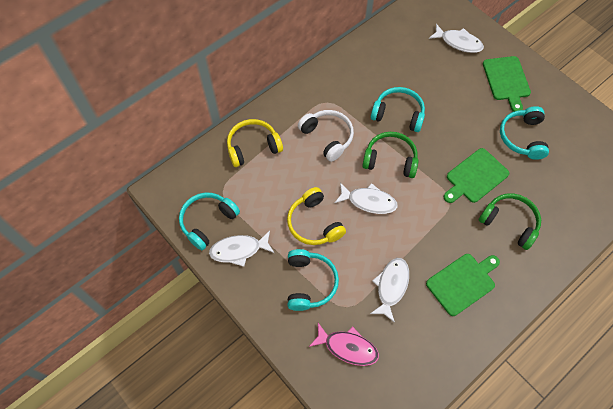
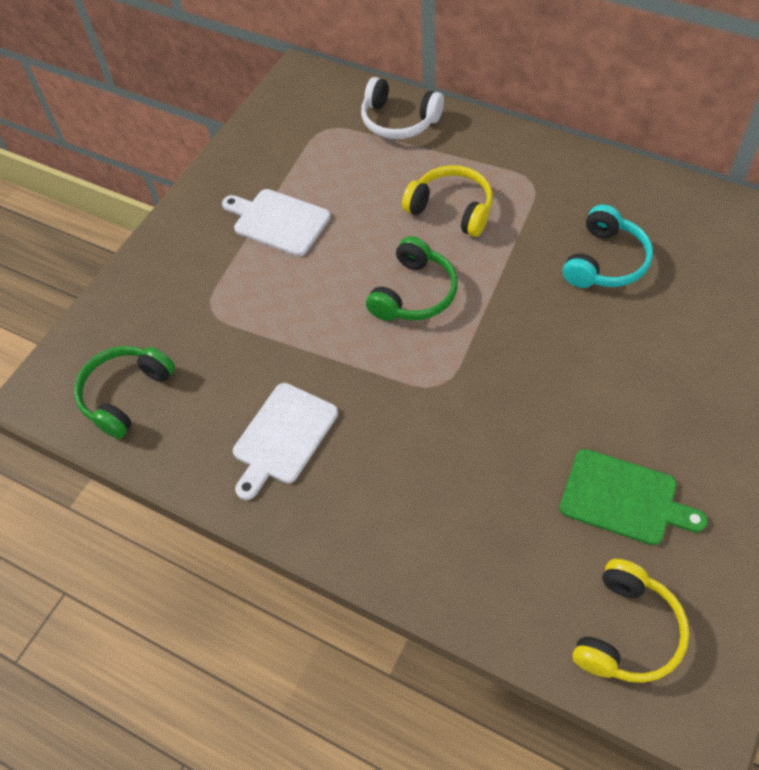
green cutting board: [426,254,500,316] [444,148,509,203] [483,56,531,112] = 3 -> [560,449,707,545] = 1
pink fish: [309,323,379,366] = 1 -> none = 0
turquoise headphones: [179,193,240,250] [287,249,339,311] [371,87,425,132] [500,106,549,160] = 4 -> [563,205,653,288] = 1
white cutting board: none = 0 -> [222,189,331,256] [233,383,338,500] = 2
white fish: [209,231,274,267] [335,183,398,214] [370,258,409,323] [429,24,484,53] = 4 -> none = 0

